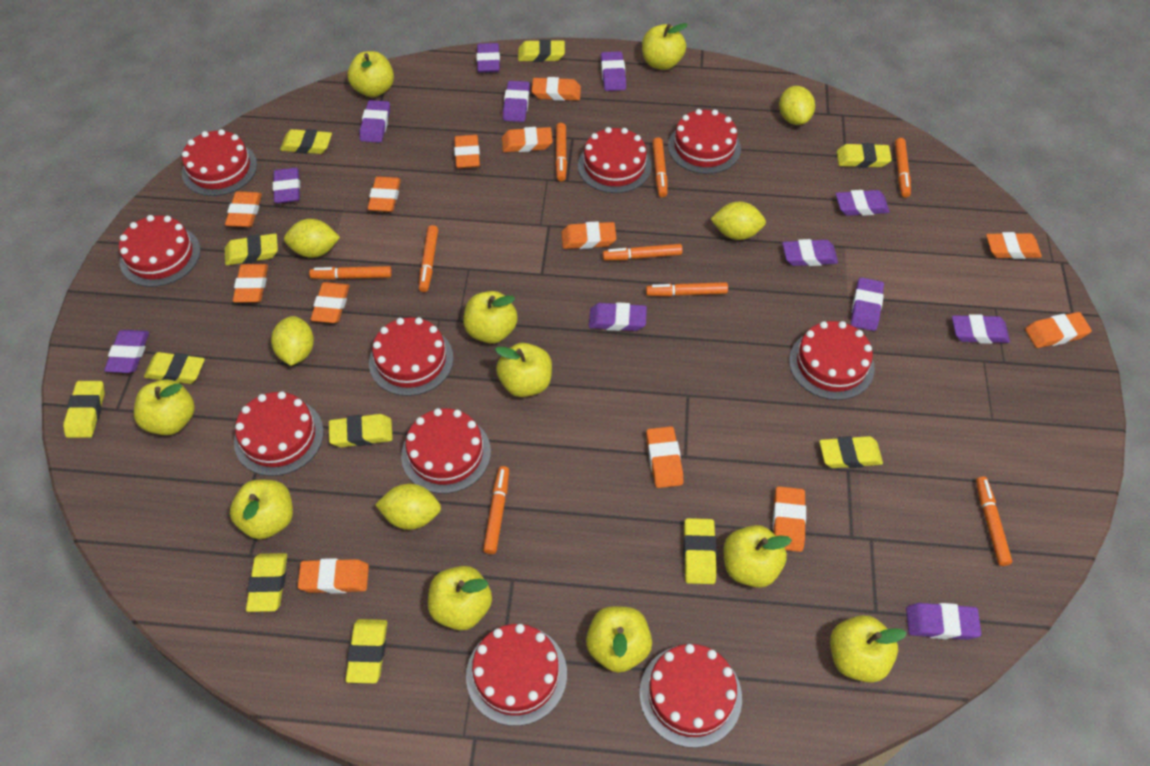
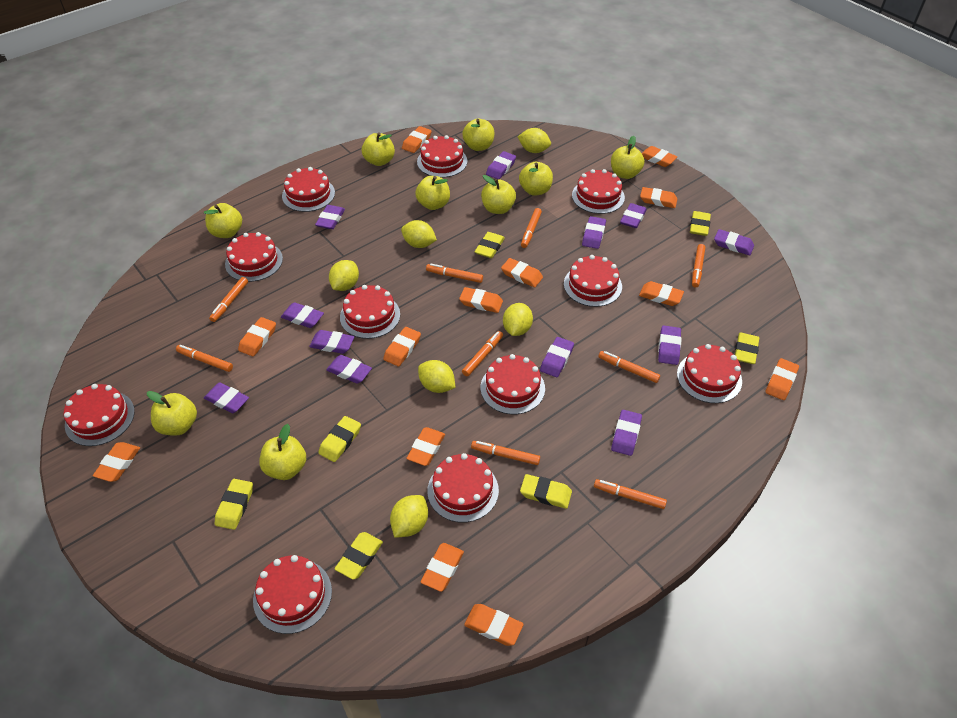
red cake: [119,215,200,287] [182,129,257,196] [234,391,324,476] [369,317,454,396] [401,408,491,494] [466,624,567,726] [578,127,652,193] [640,644,742,748] [668,109,741,174] [789,321,875,400] = 10 -> [64,384,135,446] [225,232,283,282] [253,555,332,634] [282,167,335,212] [340,285,400,339] [417,135,467,178] [427,453,499,522] [481,354,545,414] [564,255,622,307] [572,169,625,214] [677,344,742,403] = 11
yellow apple: [134,380,195,435] [230,480,293,539] [347,51,394,97] [428,566,492,630] [463,291,518,344] [495,343,552,397] [586,606,652,673] [642,23,688,70] [724,525,792,588] [830,615,906,683] = 10 -> [147,391,197,436] [204,203,242,238] [259,424,306,480] [362,132,395,166] [415,176,450,210] [462,118,494,151] [481,175,516,214] [519,162,553,196] [611,136,645,179] = 9
yellow eraser: [63,381,105,438] [144,352,205,384] [225,233,278,265] [246,553,287,612] [280,129,332,154] [329,414,393,447] [346,619,387,683] [518,39,565,62] [683,518,717,584] [819,436,883,468] [837,143,892,168] = 11 -> [215,479,253,530] [318,416,361,462] [335,532,383,580] [475,232,505,258] [520,474,572,509] [690,211,711,236] [735,333,759,364] = 7
yellow lemon: [271,316,314,366] [284,219,340,258] [375,484,441,530] [711,201,766,240] [779,86,815,125] = 5 -> [329,260,359,291] [390,495,428,538] [401,220,437,248] [418,360,456,393] [503,303,533,336] [518,128,551,153] = 6

